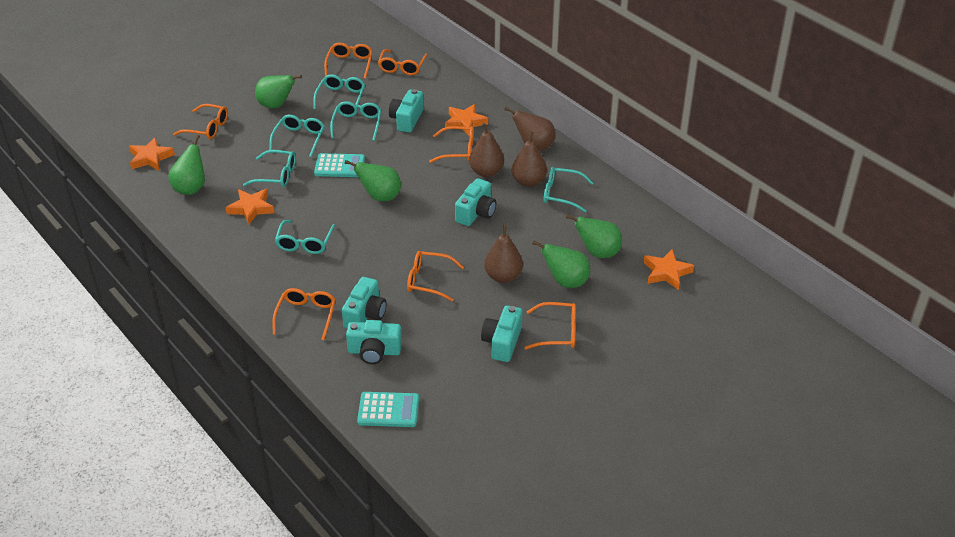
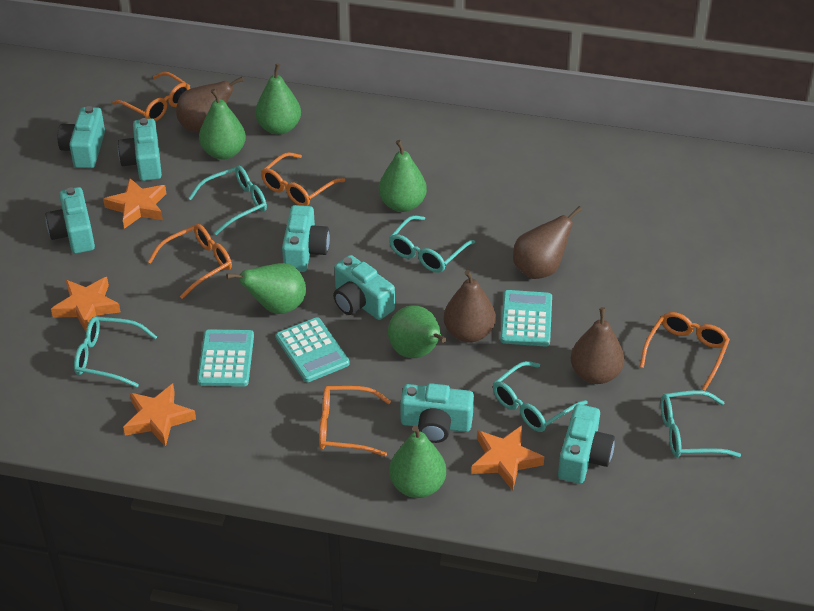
green pear: [168,135,205,195] [255,75,302,108] [344,160,401,201] [532,240,590,288] [565,214,622,258] = 5 -> [199,89,246,160] [226,263,306,314] [255,63,301,135] [379,140,427,212] [388,305,447,358] [389,426,446,498] = 6
orange glasses: [173,104,228,139] [272,288,336,340] [324,43,373,79] [378,49,428,75] [407,251,464,302] [429,126,474,163] [525,302,576,350] = 7 -> [112,72,190,122] [148,224,232,299] [261,152,345,206] [319,386,391,457] [640,312,730,391] = 5
turquoise calculator: [314,153,365,177] [357,392,419,427] = 2 -> [197,329,254,387] [276,317,350,382] [500,290,552,347] = 3
turquoise camera: [342,277,387,328] [346,320,402,364] [389,89,424,133] [455,178,496,226] [481,305,522,362] = 5 -> [46,187,95,254] [58,106,105,168] [118,118,162,181] [282,205,330,272] [333,255,395,320] [401,383,474,443] [558,404,615,484] = 7
turquoise glasses: [243,150,296,187] [269,115,325,157] [275,220,335,254] [313,74,365,109] [330,101,381,141] [543,167,594,212] = 6 -> [74,316,157,388] [188,166,267,235] [389,215,475,273] [493,361,588,432] [661,390,741,458] = 5

